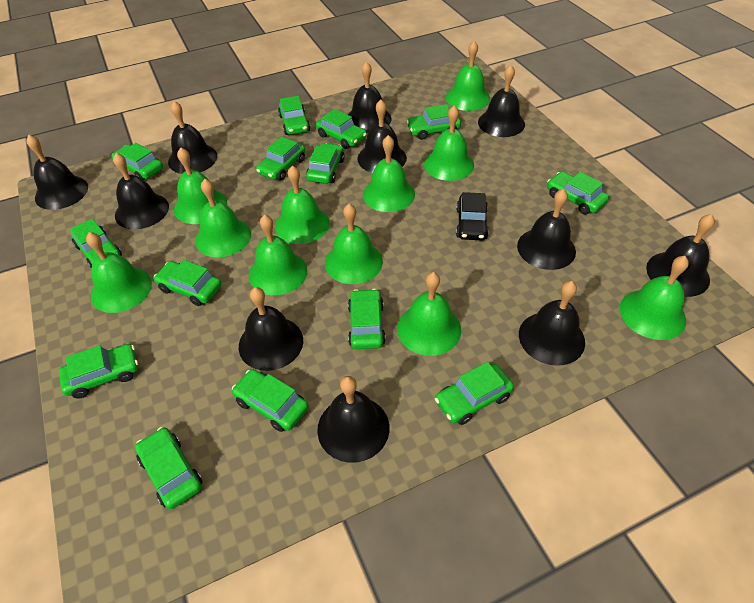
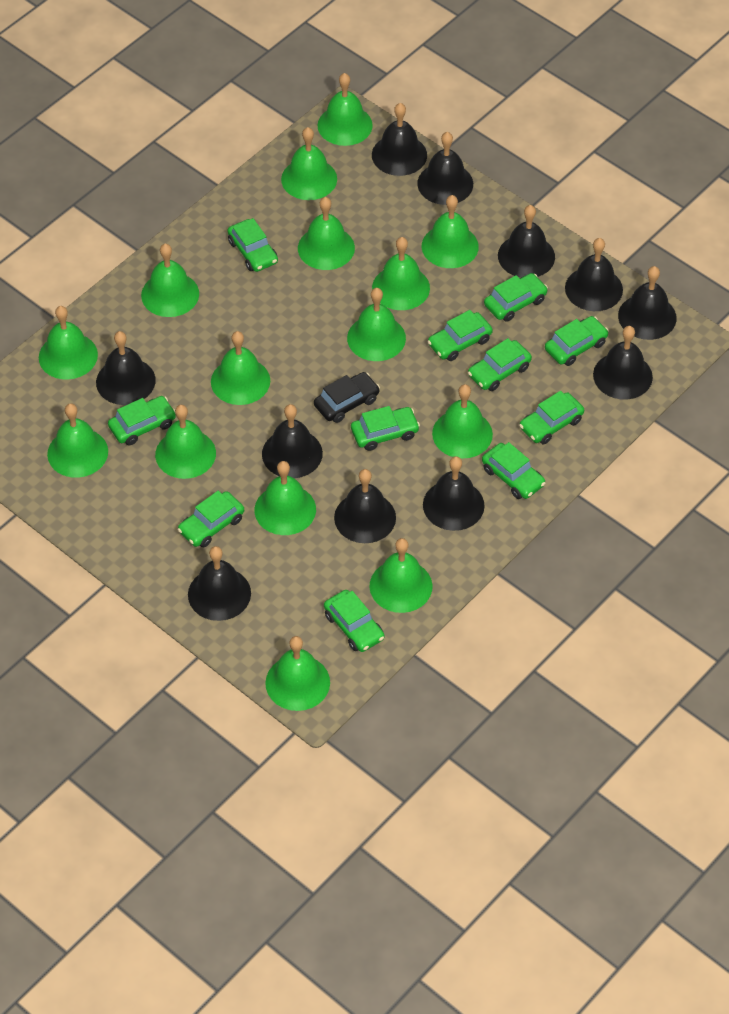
green bell: [86,232,152,313] [174,147,227,224] [195,179,251,258] [249,214,307,295] [275,166,329,244] [325,204,383,284] [363,135,415,212] [397,272,461,356] [424,105,474,181] [446,41,490,111] [620,256,689,340] = 11 -> [39,306,98,380] [47,403,108,478] [141,244,199,317] [155,405,216,479] [211,331,270,405] [255,461,316,535] [265,636,330,711] [281,127,337,200] [298,197,355,270] [317,73,373,146] [347,288,406,361] [369,538,433,613] [372,237,430,310] [422,195,479,268] [432,384,493,458] = 15
green car: [59,344,138,398] [70,218,122,268] [111,143,163,180] [135,427,203,509] [154,260,221,306] [232,369,309,432] [256,137,305,180] [278,96,310,135] [306,143,345,184] [316,109,367,149] [348,289,386,349] [407,104,461,140] [435,362,514,425] [547,171,609,214] = 14 -> [108,396,176,445] [178,491,244,548] [227,218,278,272] [324,590,384,652] [351,406,420,451] [428,310,493,361] [468,338,532,391] [482,442,545,499] [484,273,548,322] [519,391,584,445] [545,316,609,366] = 11

